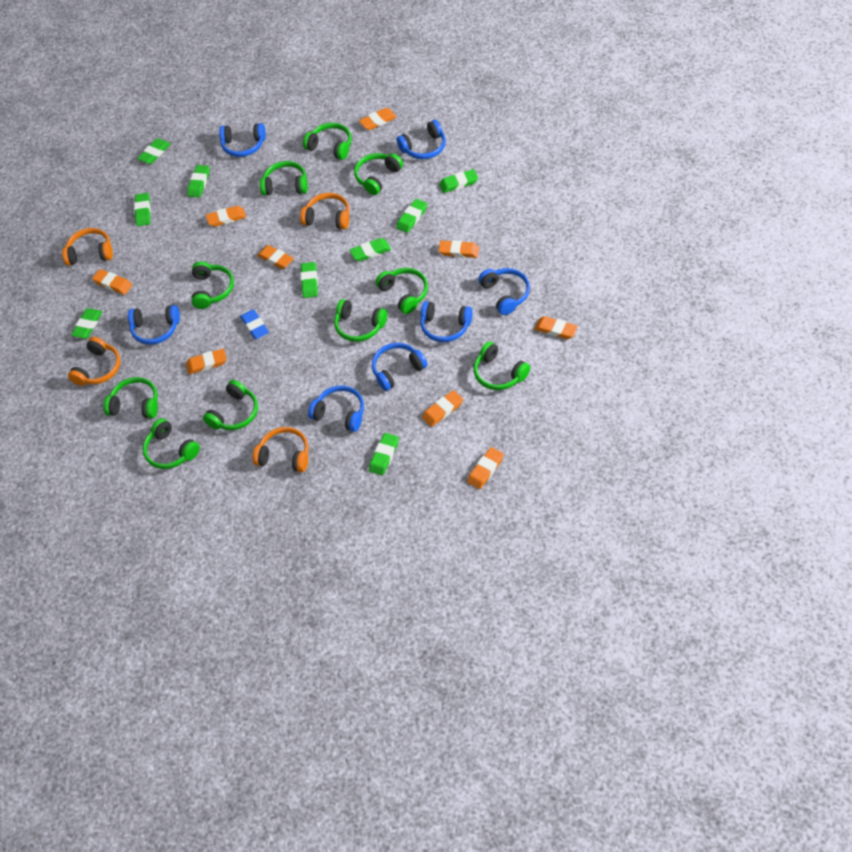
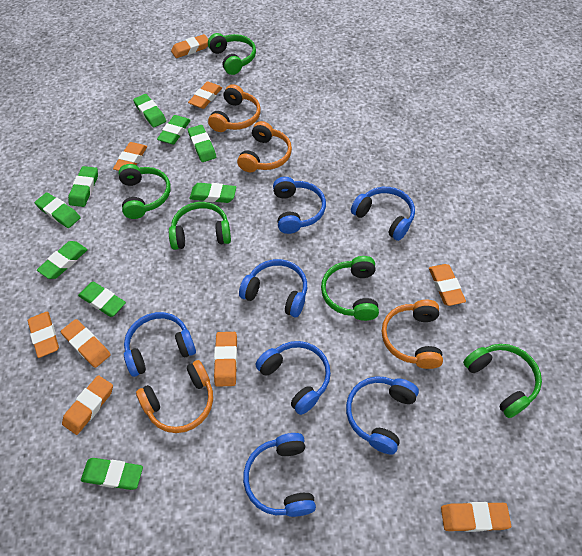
blue eraser: [240,309,269,339] = 1 -> none = 0
green headphones: [103,377,158,419] [143,418,200,469] [191,261,234,309] [203,380,258,430] [260,161,308,196] [303,123,352,160] [334,299,387,342] [354,153,403,195] [375,268,428,314] [474,342,530,390] = 10 -> [118,164,171,219] [169,202,231,250] [208,33,256,75] [321,256,379,321] [463,344,542,418] = 5

